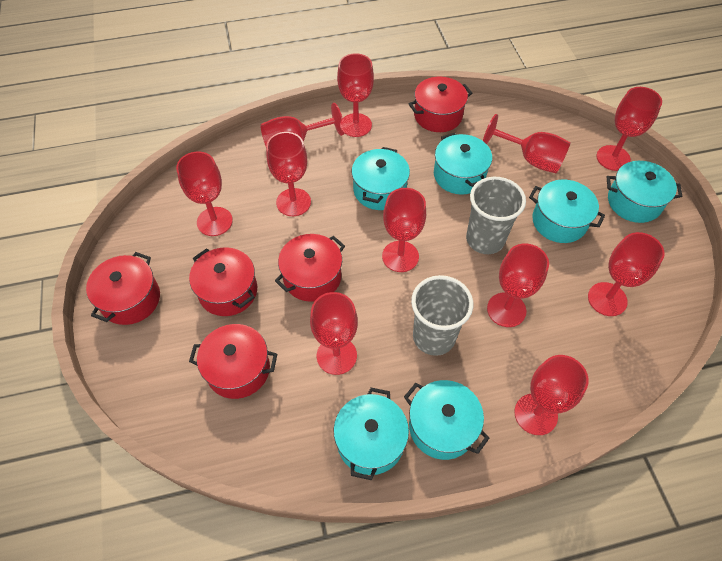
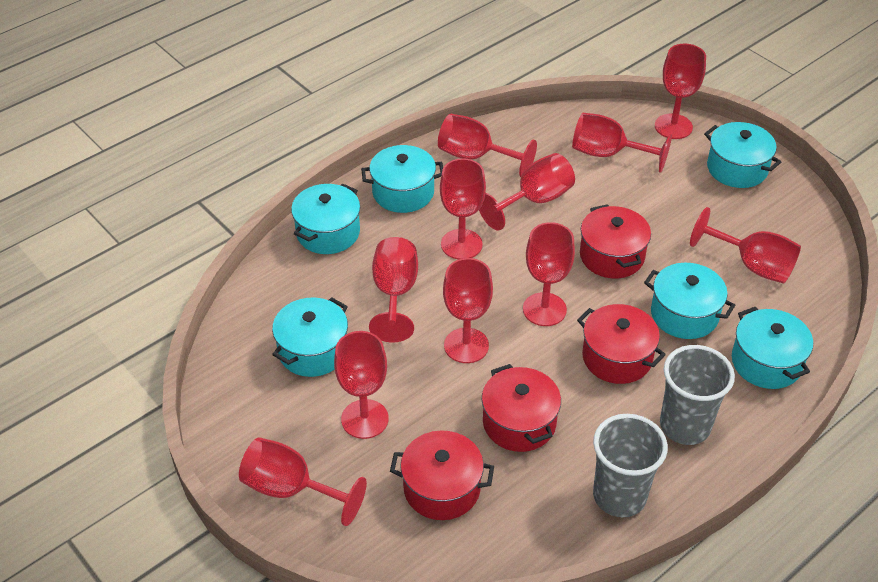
red pot: [86,252,160,325] [189,247,257,316] [189,324,277,399] [275,234,345,302] [409,77,472,132] = 5 -> [390,431,494,520] [482,364,561,452] [577,304,666,384] [580,204,651,278] = 4

